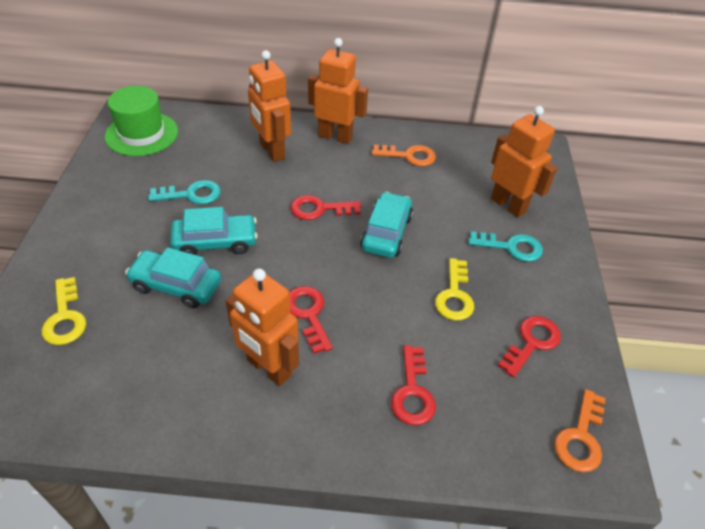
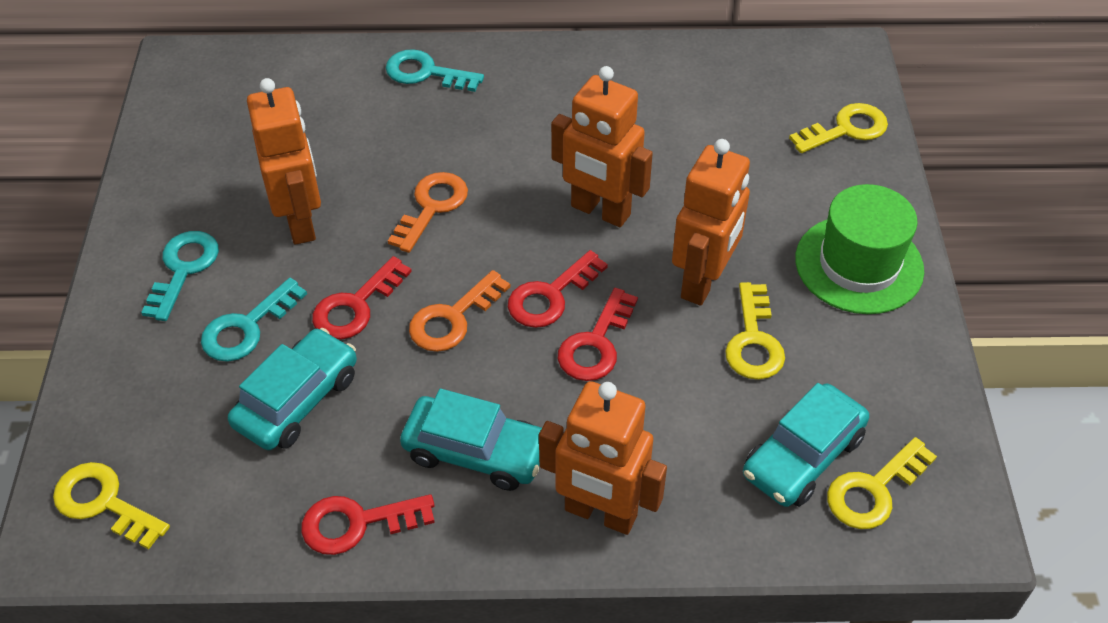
turquoise key: [148,180,221,204] [469,231,543,262] = 2 -> [141,231,219,321] [201,278,307,362] [386,49,484,92] = 3
yellow key: [42,277,86,345] [435,258,474,321] = 2 -> [53,462,170,549] [725,282,785,380] [789,103,888,153] [827,437,937,529] = 4

